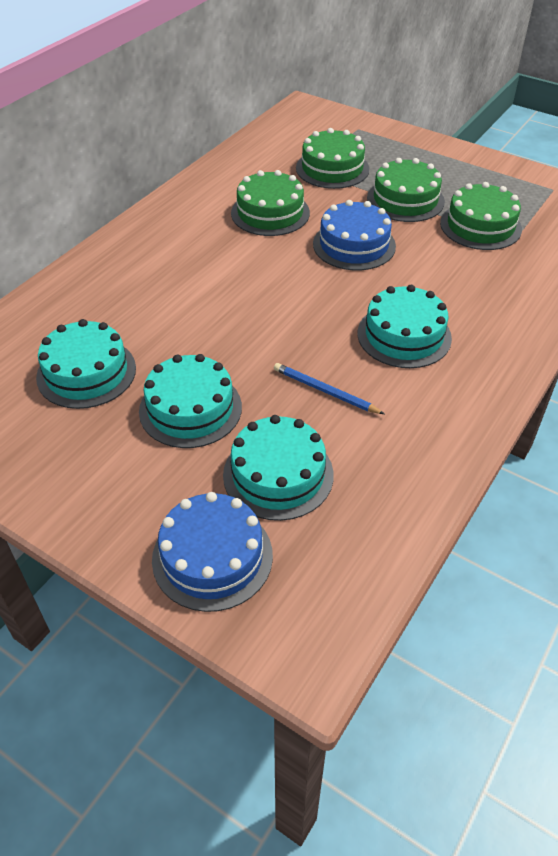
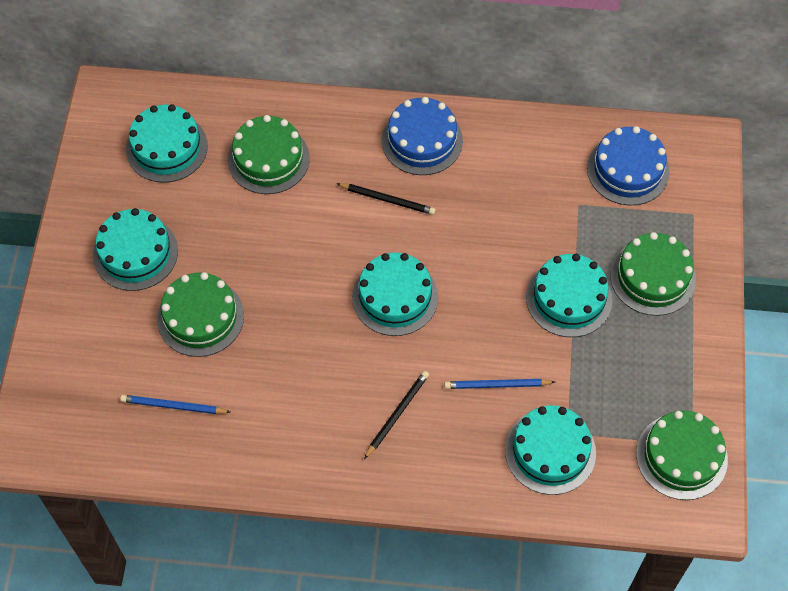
black pencil: none = 0 -> [336,183,436,215] [364,371,429,459] = 2
blue pencil: [274,363,384,414] = 1 -> [120,395,230,414] [444,379,555,389] = 2
turquoise cake: [36,319,136,409] [139,354,242,448] [223,415,334,521] [357,285,452,368] = 4 -> [93,208,178,291] [126,104,208,183] [352,252,438,336] [505,406,596,495] [526,254,612,337] = 5

